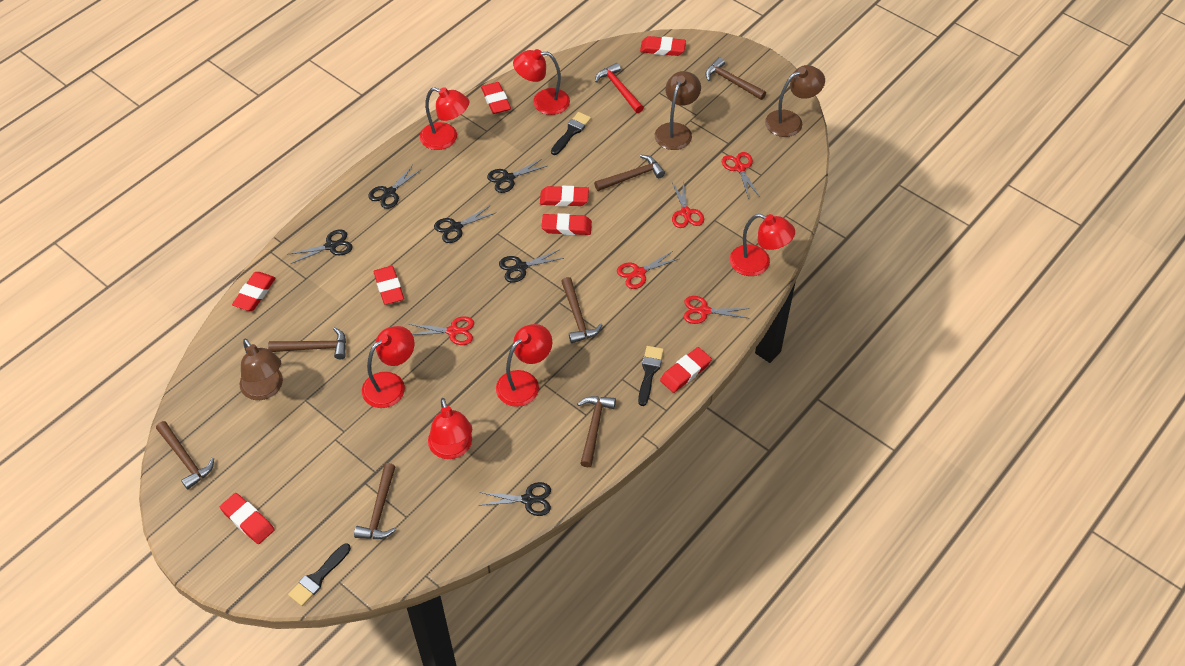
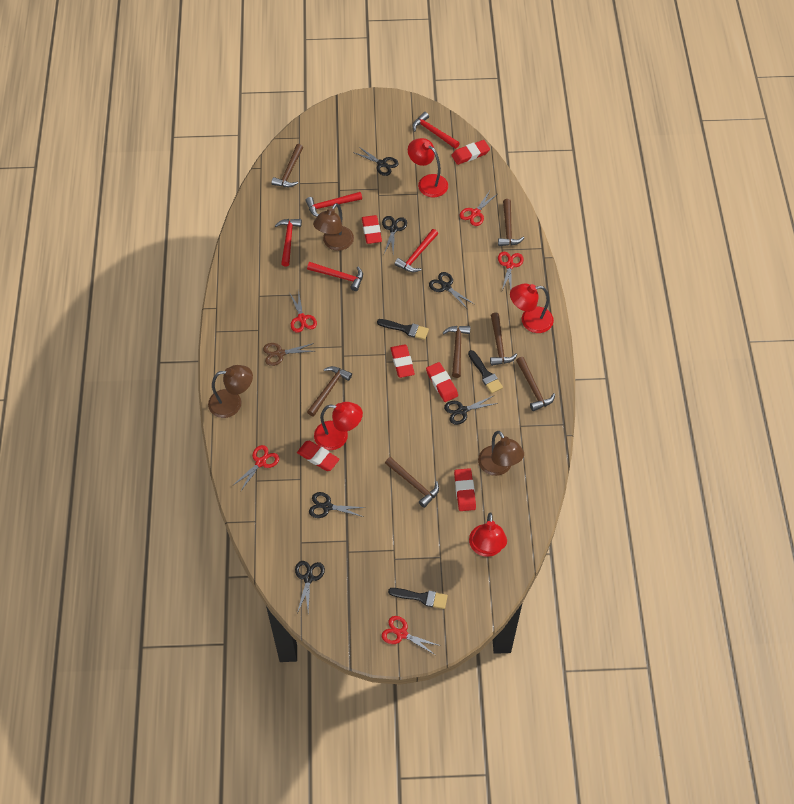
brown scissors: none = 0 -> [263,343,314,366] = 1
red eraser: [220,493,275,544] [232,272,275,311] [373,266,404,305] [481,82,511,114] [540,186,589,207] [542,213,592,235] [640,36,686,56] [660,347,712,393] = 8 -> [297,441,340,471] [362,215,382,244] [390,344,415,378] [426,362,458,402] [451,140,490,165] [454,468,476,511] = 6
red hammer: [595,63,644,113] = 1 -> [275,219,302,267] [306,192,362,217] [307,262,363,291] [395,229,438,272] [412,112,460,149] = 5
red lamp: [362,326,414,408] [420,87,470,150] [428,398,472,459] [496,324,552,407] [513,49,570,115] [730,214,795,276] = 6 -> [314,402,363,450] [408,138,448,198] [469,512,507,557] [510,283,554,333] = 4

